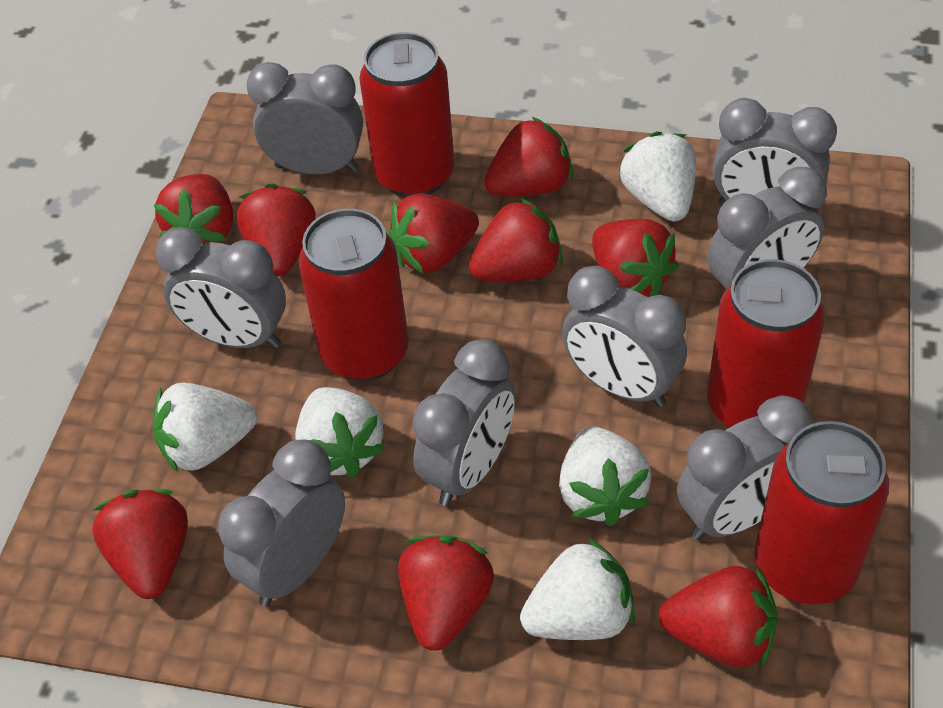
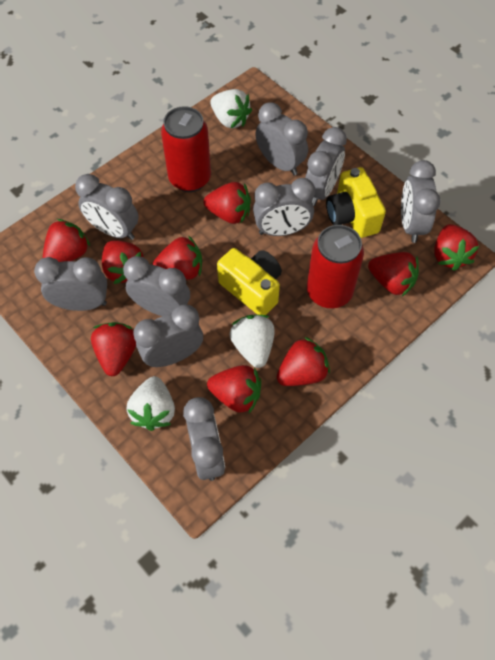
grey clock: [156,227,286,349] [218,440,345,606] [246,62,363,174] [413,339,515,506] [562,265,687,407] [677,395,813,540] [707,167,827,303] [713,98,837,206] = 8 -> [34,257,107,311] [75,174,139,240] [123,256,190,316] [133,304,203,367] [183,397,225,481] [253,178,315,236] [255,102,308,176] [305,127,347,206] [401,160,441,243] = 9
red can: [299,209,409,382] [359,32,454,197] [707,259,825,428] [754,421,889,605] = 4 -> [161,106,211,192] [307,225,364,308] = 2
white strawberry: [153,382,257,472] [295,387,386,478] [520,537,635,640] [559,426,652,526] [619,131,696,221] = 5 -> [126,376,175,431] [210,89,252,128] [230,315,275,368] = 3
yellow camera: none = 0 -> [217,248,282,315] [326,167,386,238] = 2

